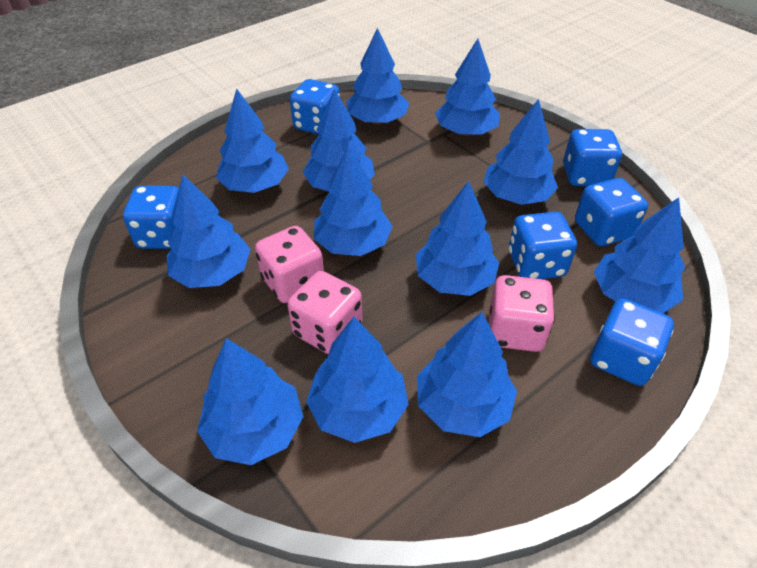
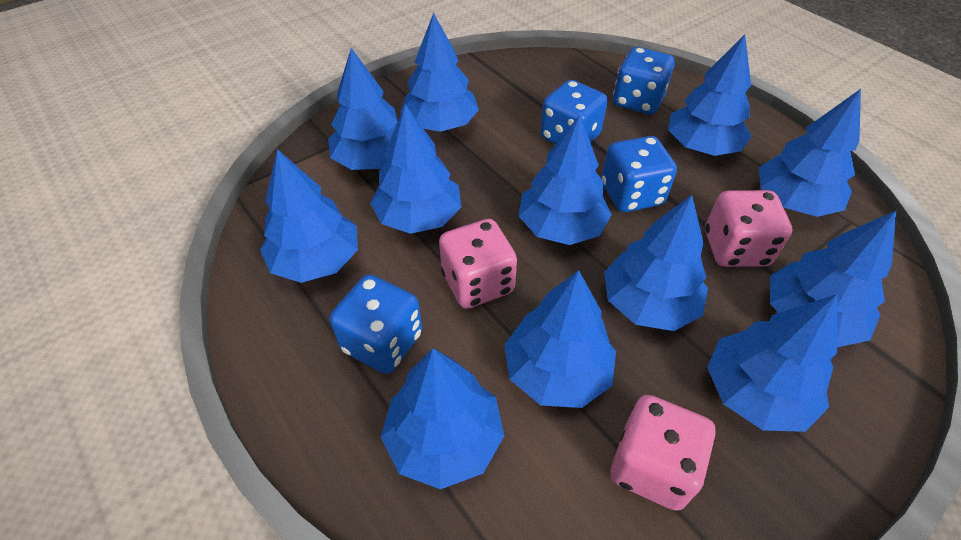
blue dice: [123,186,179,249] [290,79,340,135] [509,212,577,279] [563,129,622,186] [575,178,648,246] [590,298,674,386] = 6 -> [330,274,422,374] [540,80,608,144] [601,136,677,212] [613,47,675,115] = 4

